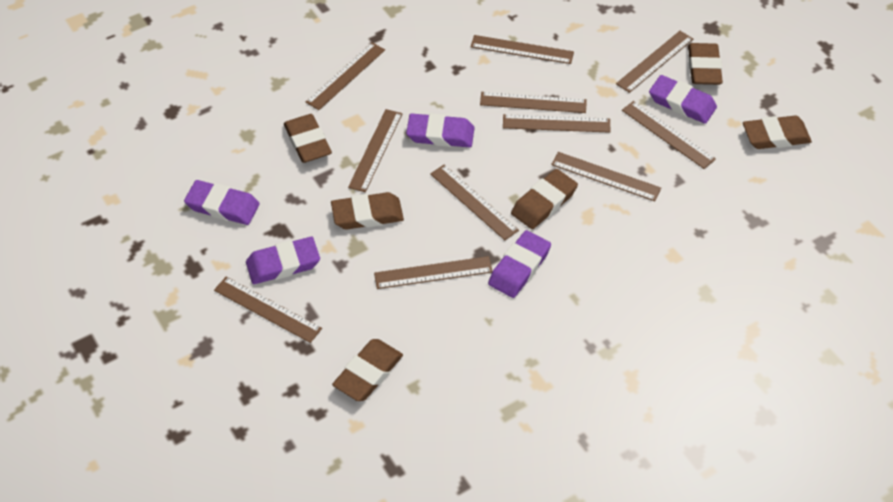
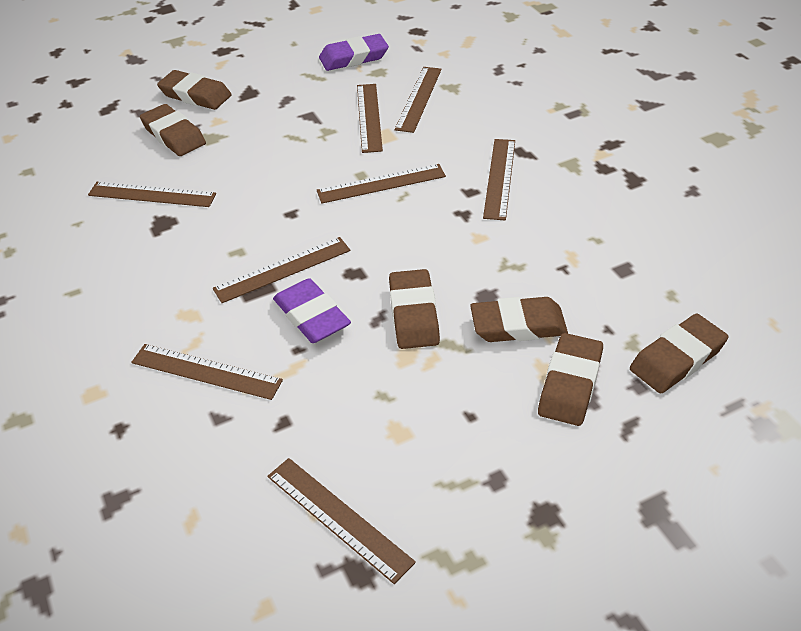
brown ruler: [214,277,322,343] [306,42,385,110] [348,109,403,192] [374,256,492,289] [430,165,519,240] [471,35,574,64] [480,92,587,113] [503,114,611,133] [551,152,661,201] [616,31,693,93] [622,101,716,169] = 11 -> [88,182,216,207] [131,344,283,400] [213,237,351,303] [267,458,416,584] [317,164,446,204] [357,84,383,153] [394,67,442,133] [483,139,515,220] = 8
purple eraser: [184,180,260,225] [246,237,320,284] [406,113,474,147] [488,230,551,298] [649,75,717,124] = 5 -> [273,278,351,343] [319,34,389,71] = 2

